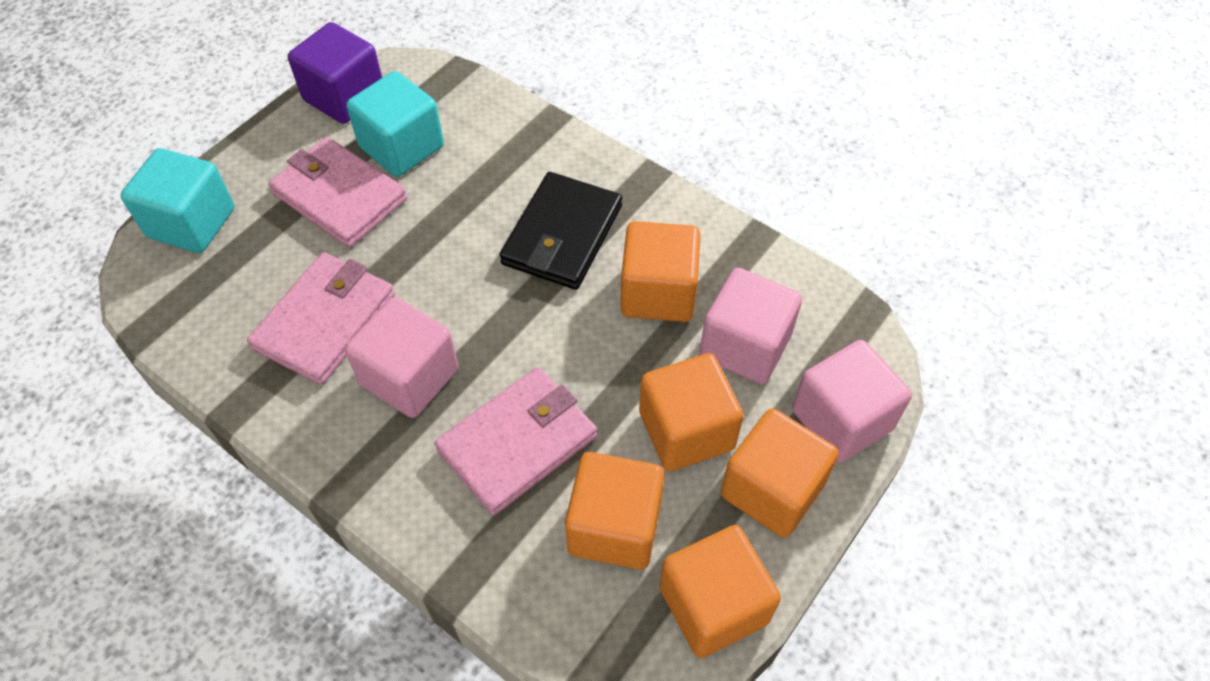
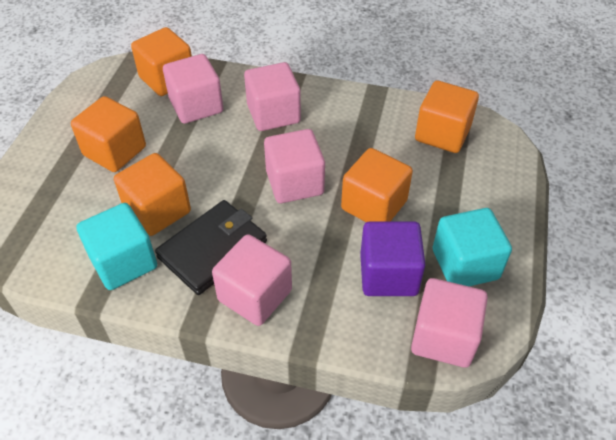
pink cube: [345,297,459,418] [699,268,802,384] [792,340,912,463] = 3 -> [163,54,223,124] [212,234,292,326] [244,62,301,131] [264,129,325,203] [411,278,488,368] = 5
pink wallet: [247,252,395,385] [268,137,407,248] [434,367,597,515] = 3 -> none = 0

